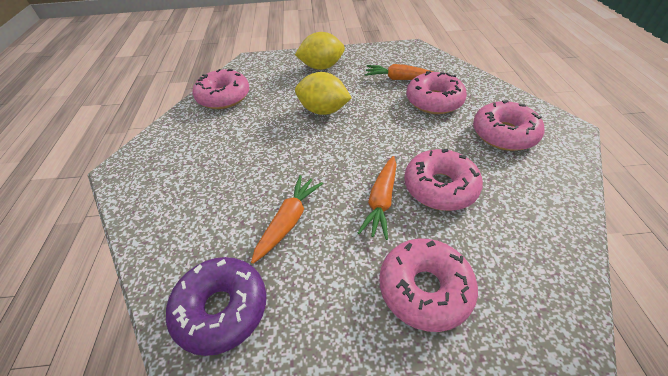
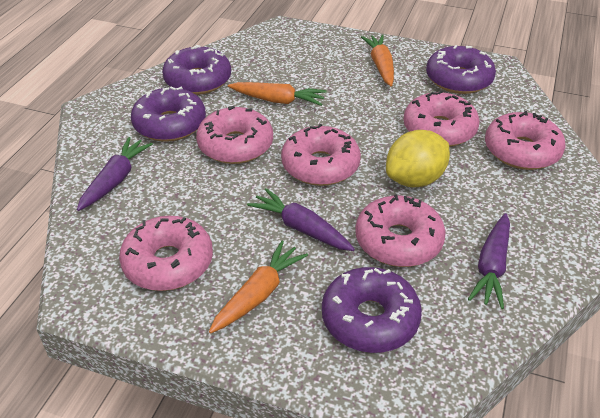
pink donut: [193,69,249,109] [379,239,478,332] [404,149,483,211] [406,71,467,114] [473,100,544,151] = 5 -> [119,216,213,291] [196,106,273,164] [281,124,361,186] [355,194,446,267] [403,90,480,147] [485,111,566,170] = 6
purple carrot: none = 0 -> [77,137,153,211] [247,188,355,251] [468,213,510,309] = 3
purple donut: [166,257,266,356] = 1 -> [131,87,206,142] [162,45,231,95] [322,267,422,353] [426,45,496,94] = 4
yellow lemon: [295,32,345,70] [295,72,352,115] = 2 -> [386,130,450,187] = 1

